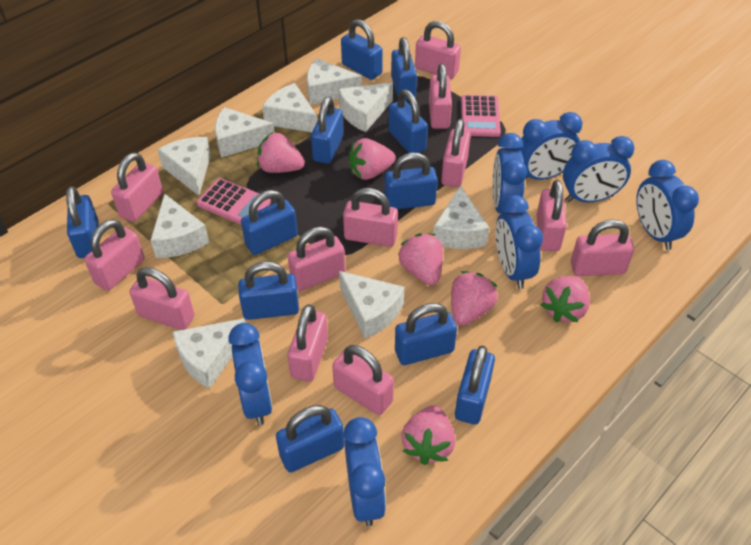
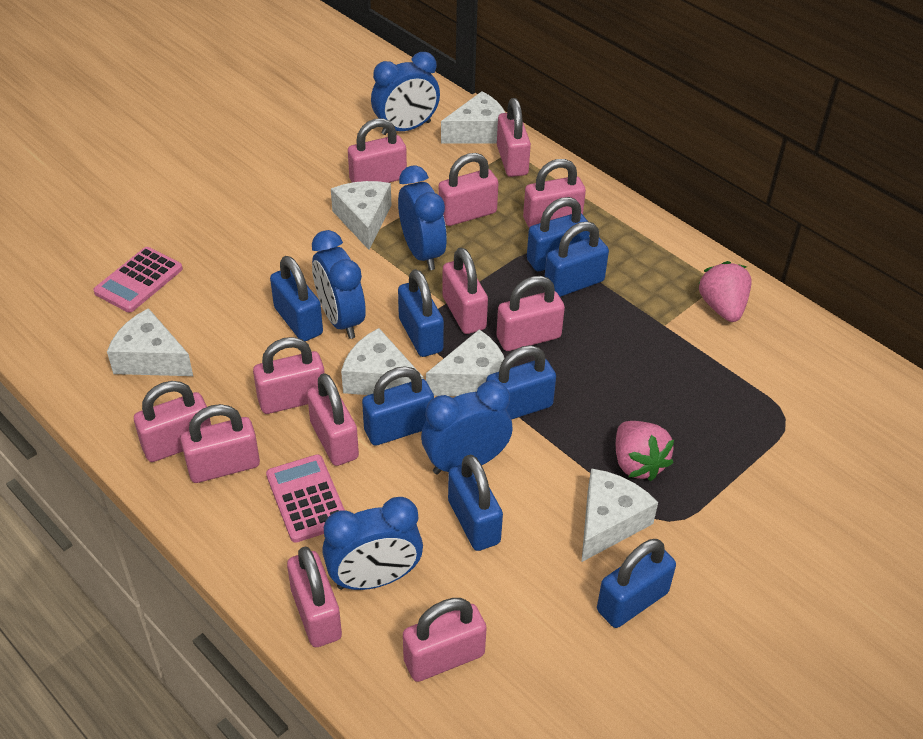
blue clock: [229,323,272,425] [343,417,386,526] [493,133,527,214] [496,195,543,289] [518,112,582,180] [563,136,635,203] [636,160,699,250] = 7 -> [312,230,365,339] [322,497,423,590] [371,52,440,135] [398,166,447,270] [421,380,512,474] = 5
blue padlock: [66,186,99,258] [238,261,299,320] [241,190,298,255] [276,405,344,472] [311,96,343,164] [341,19,383,80] [385,153,438,209] [388,89,428,153] [391,37,417,101] [395,303,457,365] [455,346,495,425] = 11 -> [270,256,323,341] [362,366,434,446] [398,269,444,357] [448,454,503,551] [486,345,556,420] [527,197,590,271] [544,221,609,297] [597,539,676,628] = 8
pink strawberry: [257,131,305,173] [348,138,396,180] [398,233,443,285] [401,405,455,465] [451,271,498,326] [541,276,590,322] = 6 -> [616,421,674,481] [698,261,752,322] = 2
white cheese: [150,194,209,258] [157,137,211,196] [173,318,246,389] [215,107,275,158] [262,83,317,132] [307,58,362,105] [338,83,393,132] [339,271,405,339] [433,185,489,249] = 9 -> [107,308,193,376] [331,181,391,250] [341,328,423,395] [426,329,505,396] [441,91,505,143] [582,468,658,562] = 6

